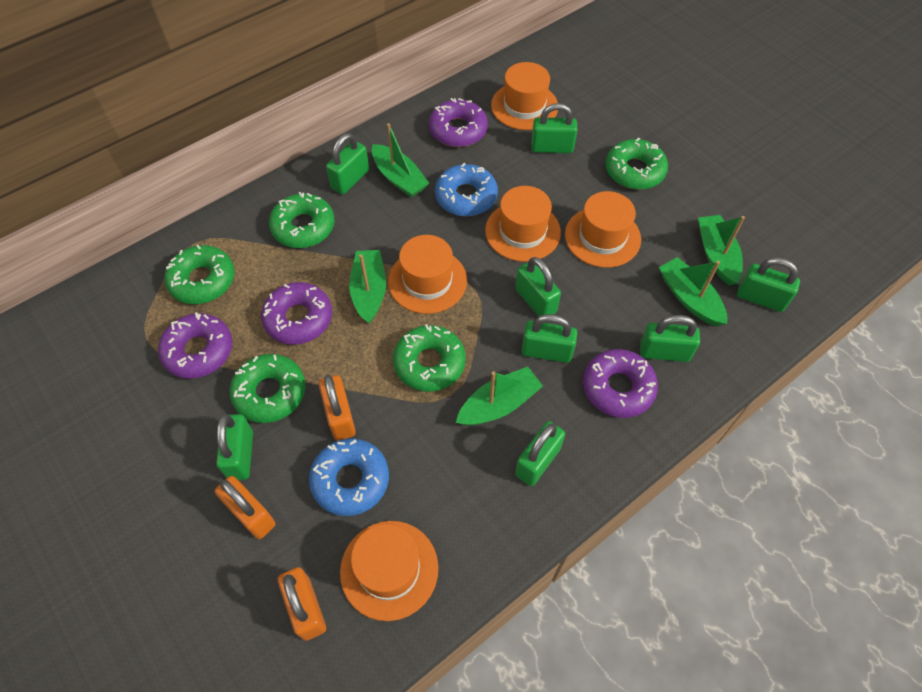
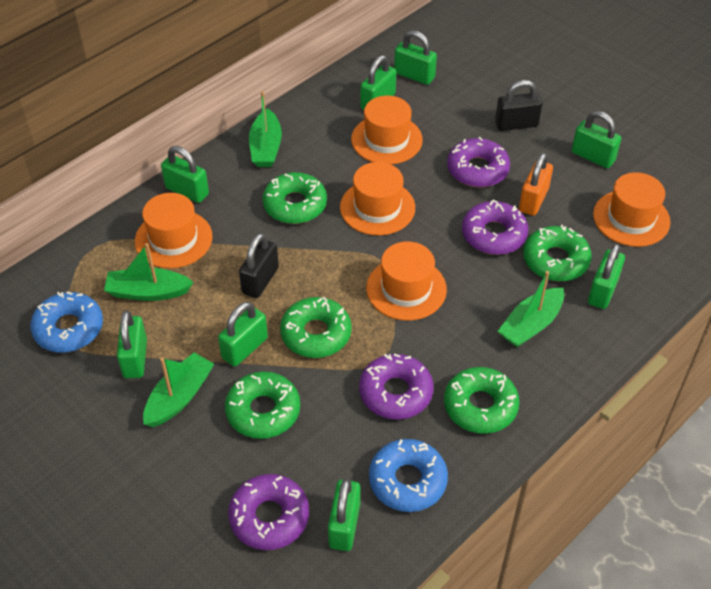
black padlock: none = 0 -> [239,233,279,298] [495,80,542,131] = 2
green boat: [349,250,386,324] [372,123,429,198] [456,367,543,426] [659,257,727,326] [698,215,745,286] = 5 -> [104,243,194,301] [143,352,214,427] [249,91,282,167] [498,271,564,347] = 4
orange padlock: [215,476,275,539] [278,567,326,641] [319,375,356,441] = 3 -> [519,153,553,216] = 1

